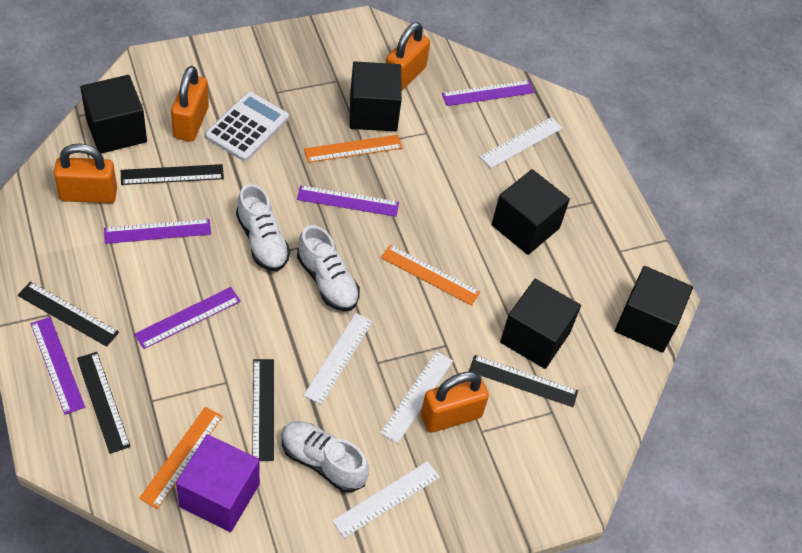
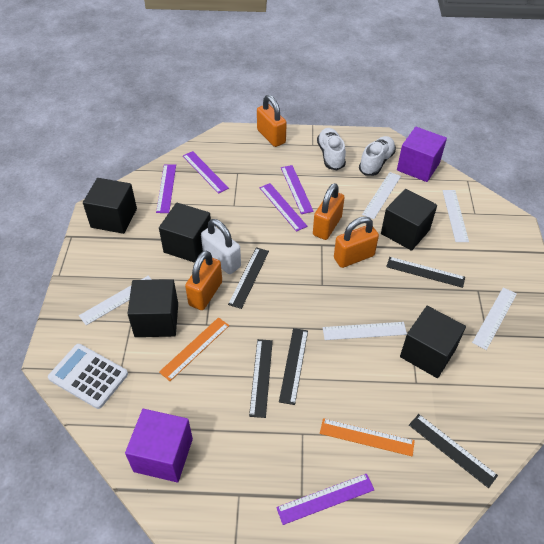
orange ruler: [139,407,223,509] [304,135,403,163] [381,244,480,305] = 3 -> [159,317,229,381] [320,418,415,456] = 2
purple cube: [176,434,260,532] = 1 -> [125,409,193,483] [397,127,447,182] = 2
white padlock: none = 0 -> [201,219,241,274] = 1
white ruler: [303,313,373,405] [332,461,440,538] [380,351,453,443] [480,117,562,168] = 4 -> [79,276,152,325] [323,322,407,340] [362,172,401,219] [442,190,469,242] [472,287,517,350] = 5
white shoe: [236,184,290,271] [282,421,369,493] [297,225,360,311] = 3 -> [317,128,346,170] [359,136,396,176] = 2

